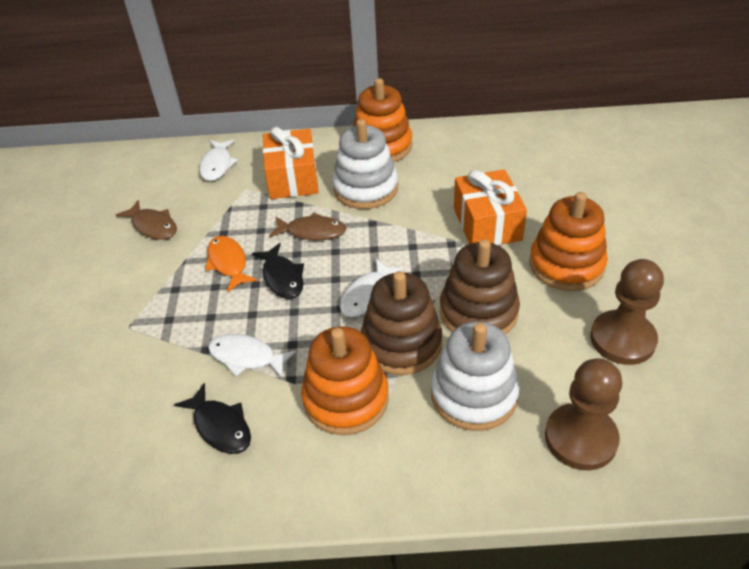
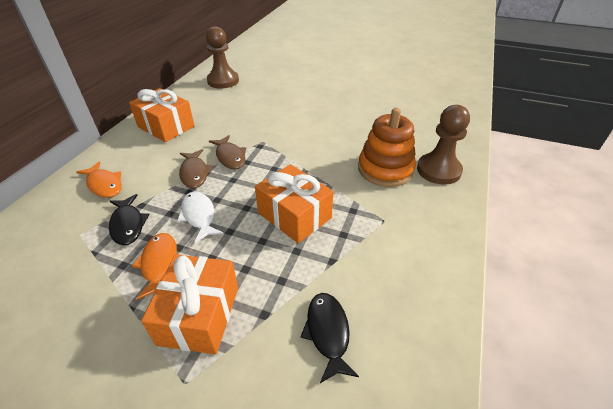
brown stacking toy: [361,271,442,375] [440,239,520,335] = 2 -> none = 0
orange fish: [205,236,257,292] = 1 -> [76,161,122,198] [132,233,177,300] = 2
orange gift: [263,127,319,199] [454,169,527,245] = 2 -> [129,88,195,142] [141,254,238,354] [255,164,334,243] = 3
orange stacking toy: [301,326,389,435] [353,78,412,162] [529,192,608,291] = 3 -> [358,107,416,187] = 1
white fish: [199,140,238,181] [208,334,297,378] [340,258,403,317] = 3 -> [177,191,223,243] = 1
white stacking toy: [332,119,398,209] [431,321,520,431] = 2 -> none = 0

